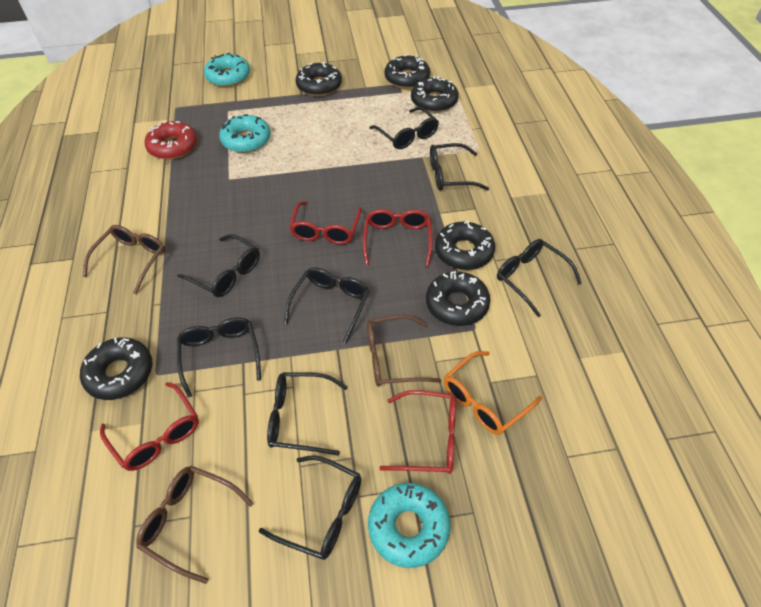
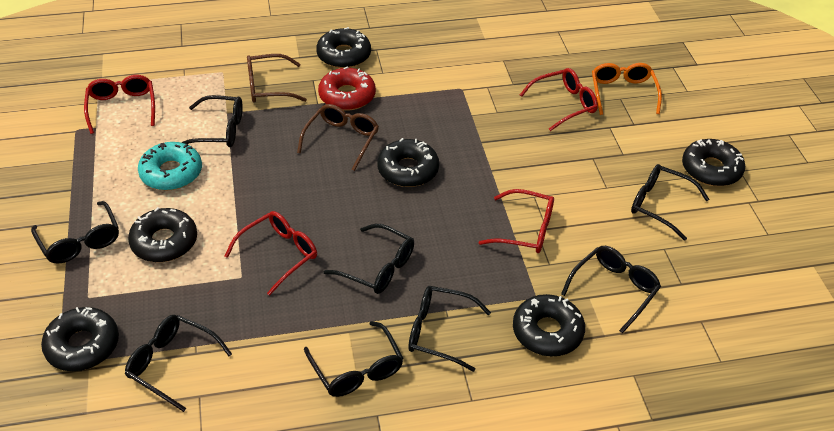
brown glasses: [83,225,165,294] [136,466,254,584] [367,315,441,387] = 3 -> [247,54,307,103] [297,104,379,171] = 2
turquoise donut: [204,53,250,87] [219,114,270,153] [368,483,450,568] = 3 -> [138,142,202,190] = 1

